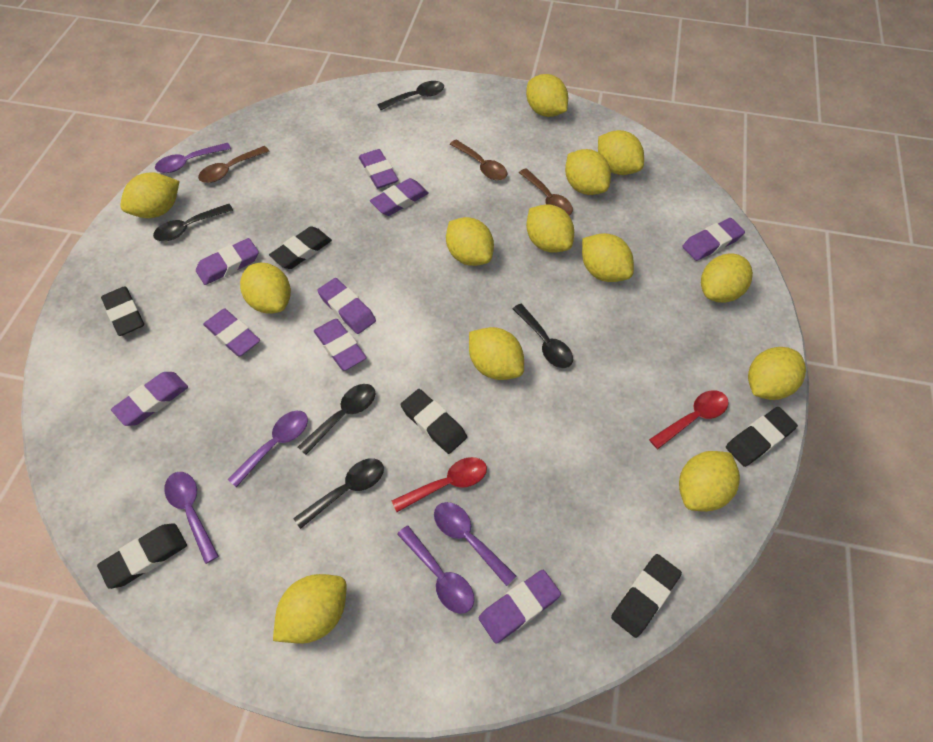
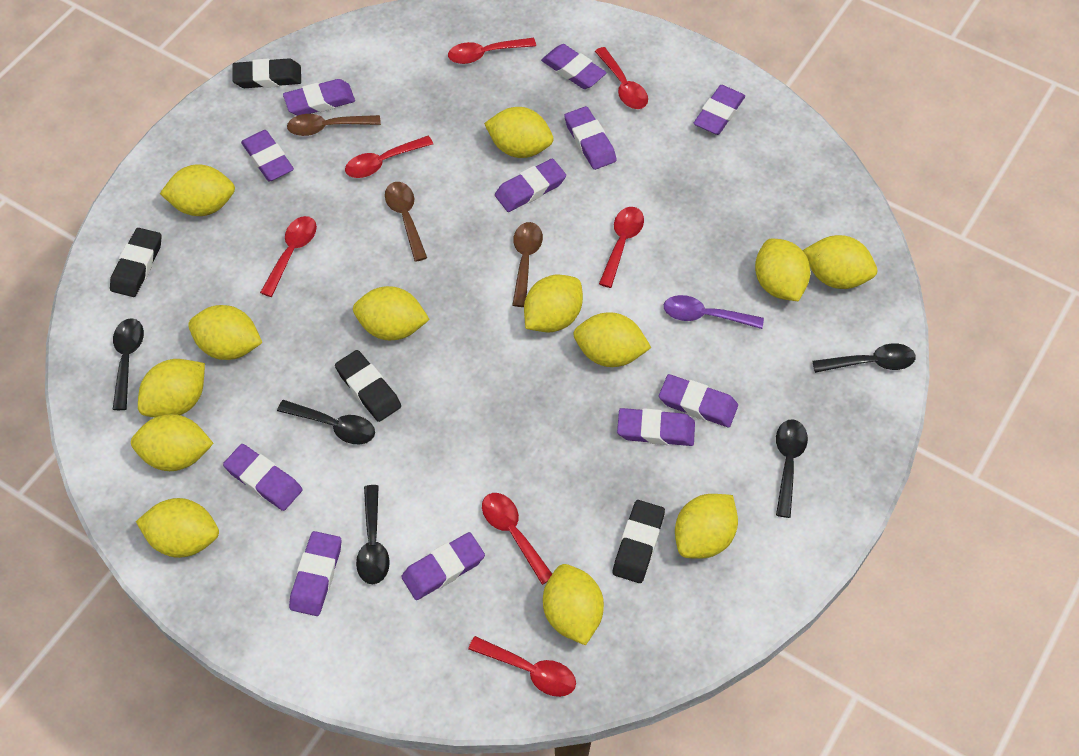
black eraser: [97,523,187,589] [101,286,144,336] [269,226,332,269] [401,389,467,454] [611,554,682,638] [726,407,798,467] = 6 -> [110,228,162,297] [232,58,301,88] [335,350,401,422] [613,500,665,583] = 4
purple eraser: [111,372,188,426] [196,238,259,285] [203,308,260,356] [314,319,367,371] [317,278,376,334] [359,149,399,188] [370,178,429,216] [479,570,561,644] [682,218,745,261] = 9 -> [223,444,303,511] [241,130,294,182] [283,79,355,116] [289,531,341,616] [401,532,485,600] [495,158,566,212] [541,44,607,89] [564,106,617,170] [617,408,695,446] [659,374,738,427] [694,85,745,135] = 11
purple spoon: [155,143,231,173] [164,472,219,564] [228,411,308,488] [397,525,474,614] [434,502,516,586] = 5 -> [664,295,764,329] = 1
red spoon: [392,457,487,512] [649,390,729,449] = 2 -> [260,216,317,297] [345,136,433,178] [448,38,536,64] [468,636,576,697] [482,493,552,585] [595,47,648,109] [599,207,644,288] = 7

